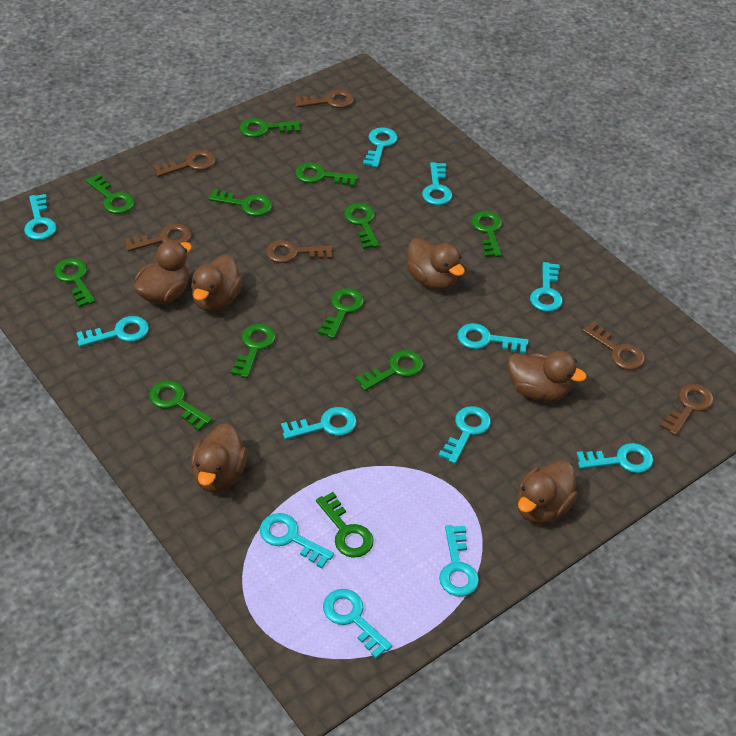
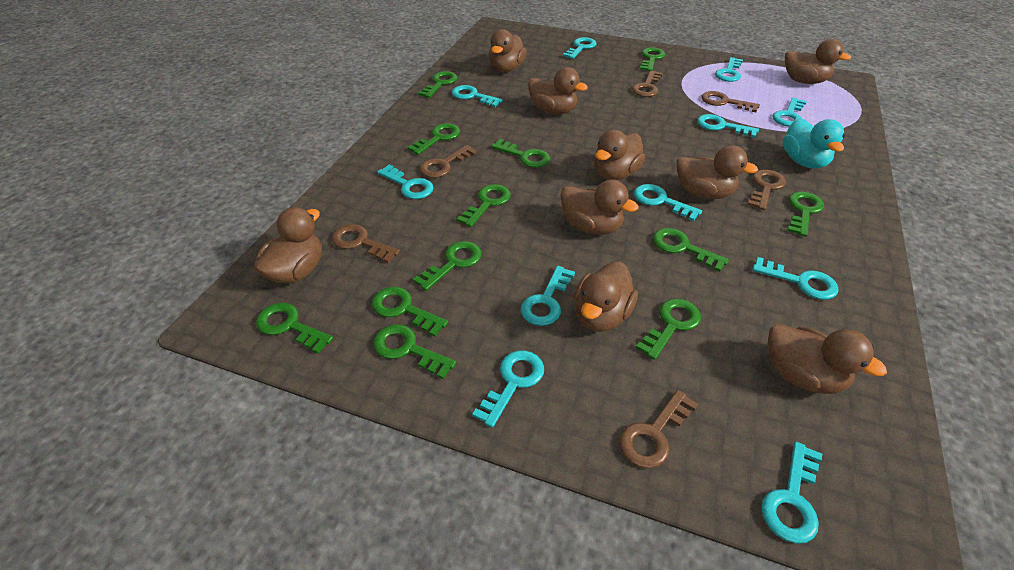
brown duck: [134,241,192,304] [191,255,243,312] [191,423,247,492] [406,238,465,290] [508,351,587,402] [517,461,578,523] = 6 -> [254,207,322,284] [489,29,527,72] [528,67,588,114] [560,179,639,235] [574,262,638,332] [594,129,645,180] [677,145,758,199] [768,324,887,394] [785,39,851,84] = 9
turquoise duck: none = 0 -> [783,118,845,169] = 1
turquoise key: [24,194,57,240] [76,316,149,347] [260,513,334,568] [281,407,357,440] [323,589,392,659] [363,127,398,168] [422,162,452,205] [438,406,491,464] [439,525,479,597] [457,323,529,354] [530,262,563,312] [577,443,653,473] = 12 -> [377,164,434,199] [452,85,503,107] [472,350,544,428] [521,266,575,326] [563,37,597,59] [634,184,702,221] [697,114,759,138] [715,57,743,82] [752,257,839,300] [761,442,822,544] [772,98,807,126] = 11

